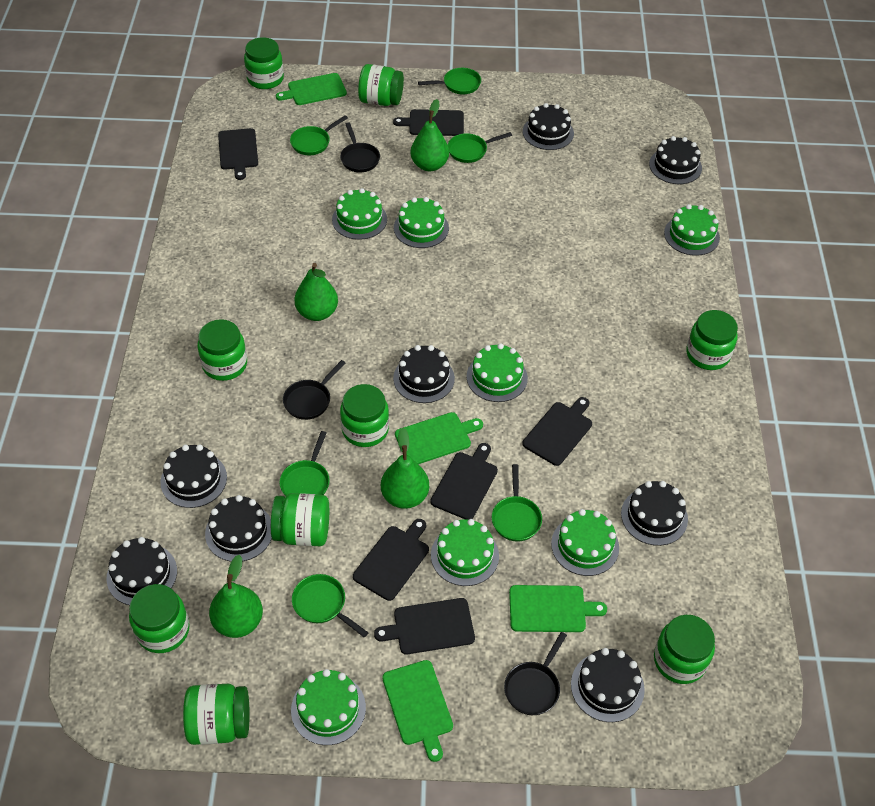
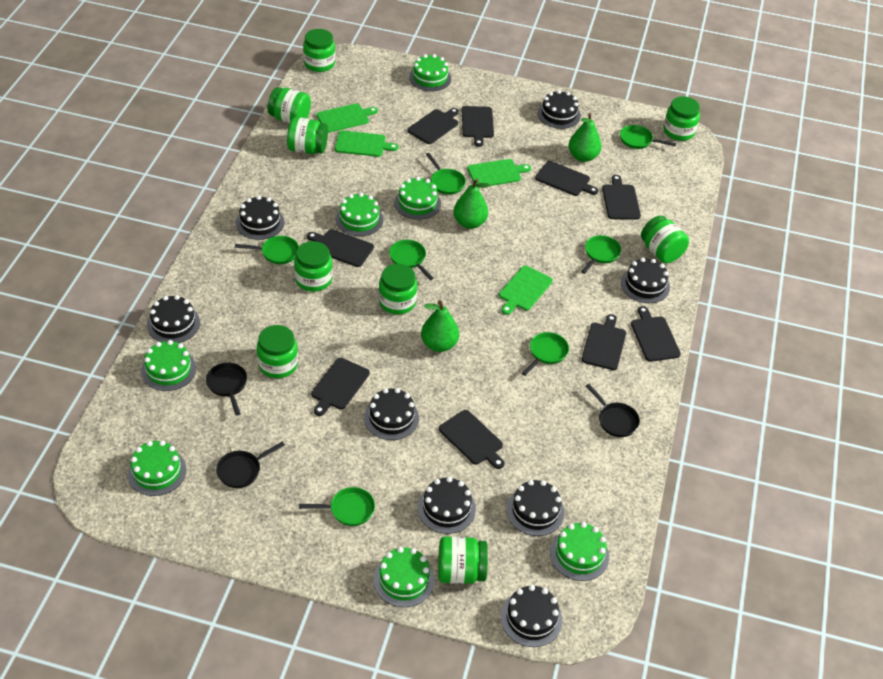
black cutting board: [218,128,258,180] [353,519,429,601] [374,598,475,654] [393,109,464,136] [430,443,498,520] [522,397,592,466] = 6 -> [307,229,374,267] [311,358,370,416] [407,108,459,144] [439,410,505,469] [462,106,494,147] [535,161,598,196] [581,314,626,370] [602,175,641,219] [631,306,681,362] = 9
green pan: [279,431,330,496] [290,115,348,155] [292,574,368,638] [418,68,481,94] [448,132,512,163] [492,464,542,542] = 6 -> [235,236,299,264] [299,487,375,526] [389,240,434,280] [426,153,466,195] [522,332,569,376] [581,235,621,274] [620,125,676,149] = 7
green pear: [209,555,263,638] [294,263,338,321] [381,428,429,509] [410,99,449,171] = 4 -> [421,300,459,352] [453,178,490,229] [568,113,602,162] = 3

